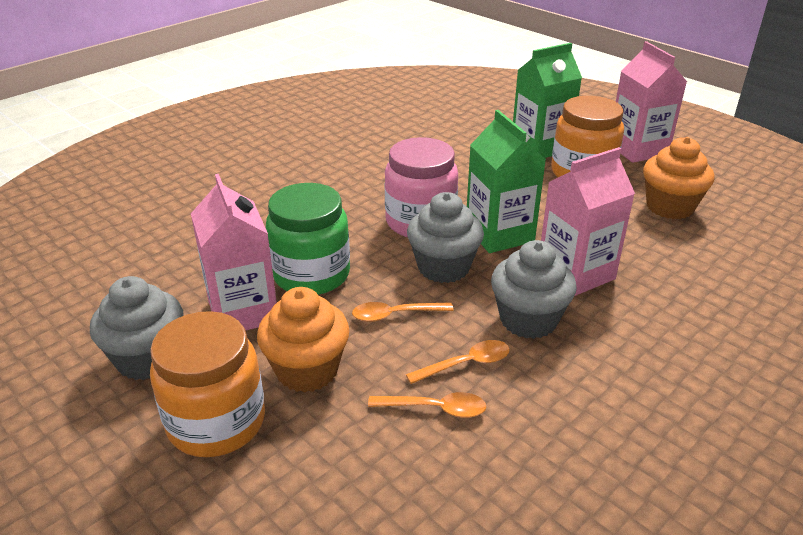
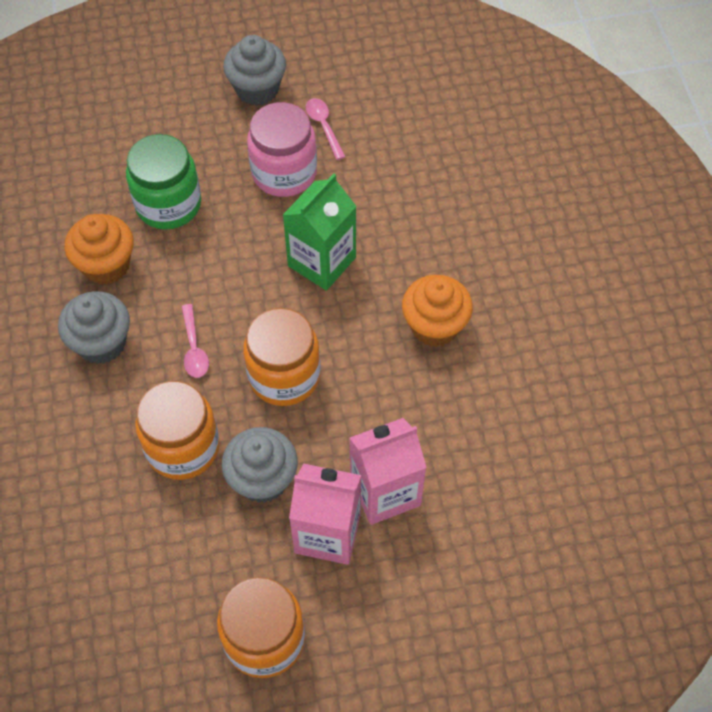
green carton: [467,110,546,253] [513,43,582,158] = 2 -> [283,173,356,291] = 1
orange jar: [150,311,265,457] [551,96,624,177] = 2 -> [135,381,220,480] [217,577,305,678] [243,308,321,406] = 3
orange spoon: [352,302,454,322] [368,392,486,418] [406,340,510,384] = 3 -> none = 0
pink carton: [191,174,277,331] [541,147,635,296] [616,41,687,163] = 3 -> [289,463,362,565] [349,418,427,525] = 2
pink spoon: none = 0 -> [182,304,209,378] [306,98,346,160] = 2

